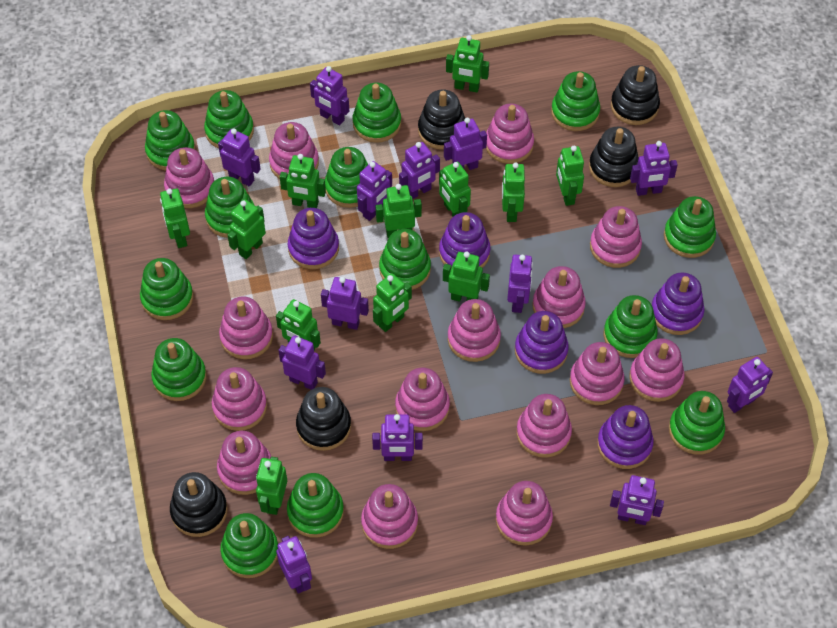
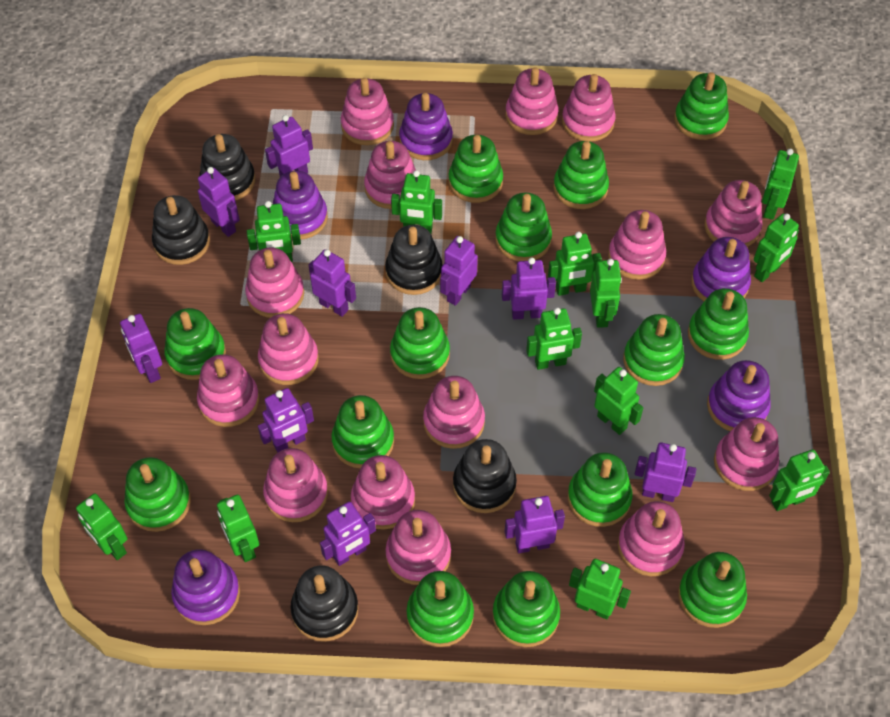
purple robot: [218,129,261,187] [276,536,312,594] [278,336,326,390] [310,66,349,126] [321,277,369,330] [357,161,392,221] [372,414,423,461] [399,142,440,199] [444,118,487,170] [507,255,533,313] [610,475,664,525] [630,141,678,196] [727,357,773,413] = 13 -> [120,314,162,383] [198,167,240,237] [258,388,314,452] [265,115,313,177] [308,249,356,317] [320,502,376,566] [440,236,478,306] [502,257,556,320] [505,496,565,553] [635,443,696,502] = 10

